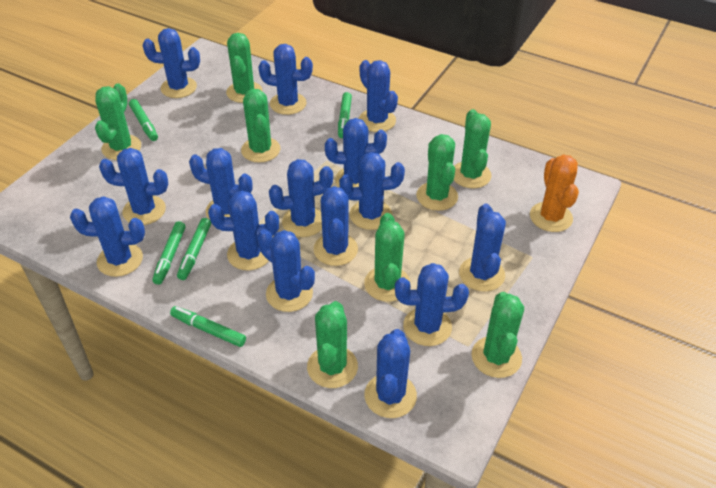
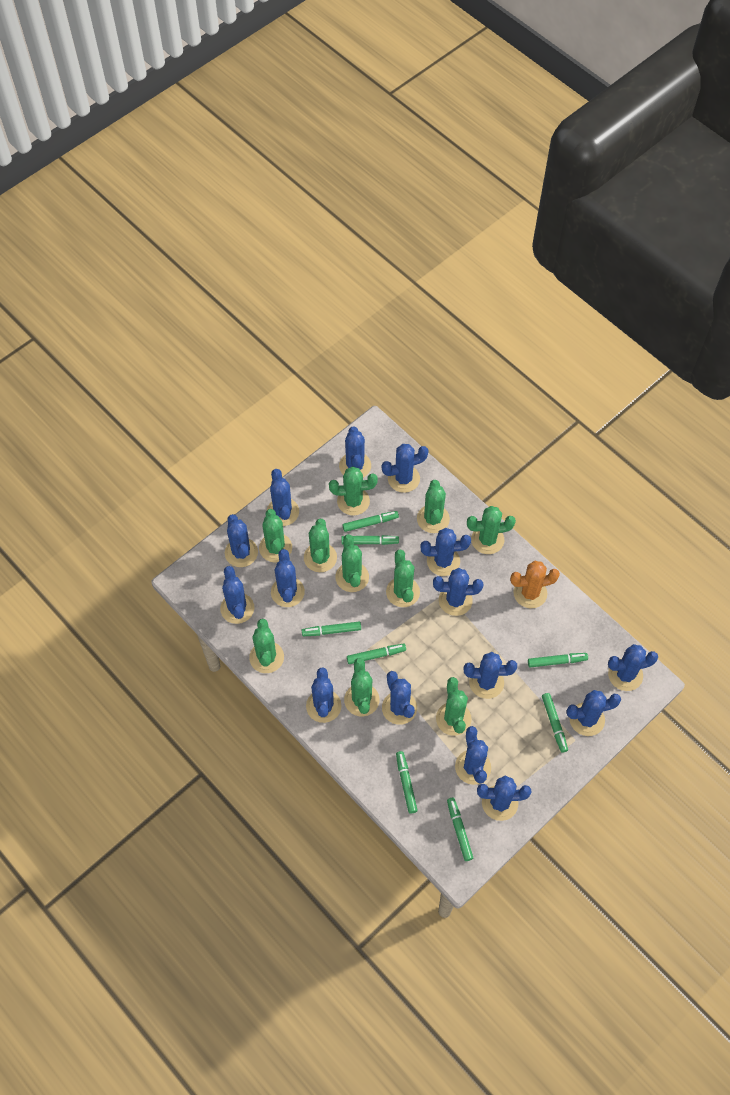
green cactus: [95,83,141,160] [226,33,263,103] [241,89,280,163] [307,301,358,388] [364,213,411,302] [416,134,458,211] [454,109,492,188] [471,292,524,378] = 8 -> [249,619,284,673] [259,509,292,563] [304,519,337,572] [329,466,378,516] [335,534,369,592] [344,658,379,716] [386,549,420,607] [417,480,450,533] [436,677,472,736] [467,506,516,554] = 10
green marker: [129,99,158,141] [152,221,186,285] [170,306,246,347] [177,218,211,280] [338,92,352,138] = 5 -> [302,622,361,636] [341,535,399,545] [342,511,399,532] [347,644,406,664] [396,751,418,814] [447,798,473,861] [528,653,588,668] [542,693,568,753] = 8

